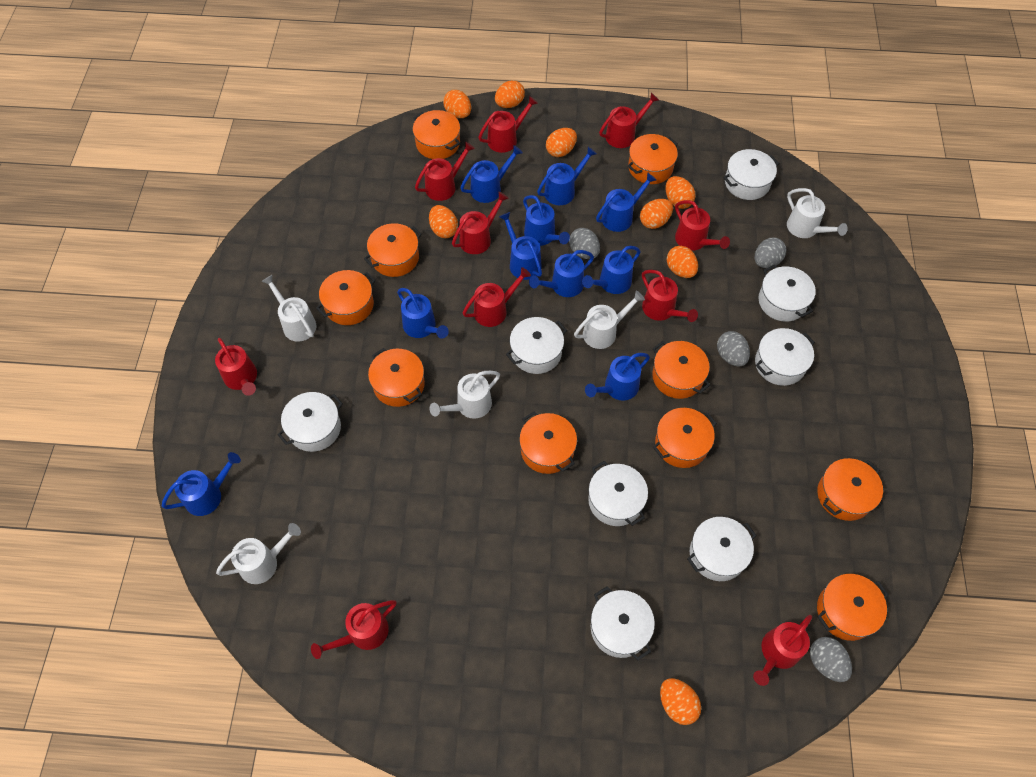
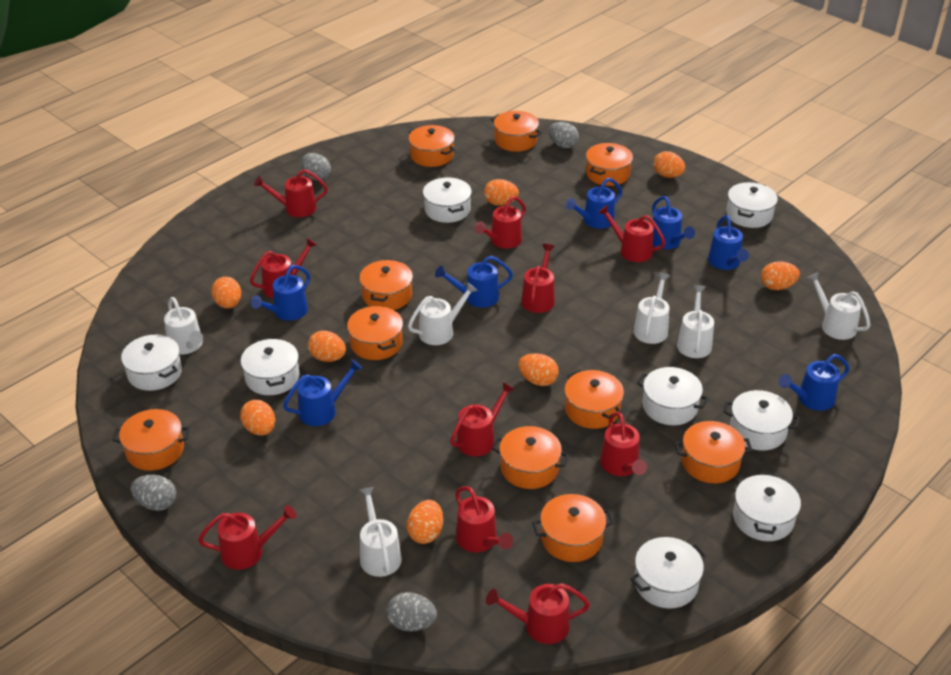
blue watering can: [162,452,241,516] [397,288,449,339] [460,145,523,203] [499,212,542,280] [523,195,570,246] [529,250,594,297] [537,147,597,205] [582,246,640,294] [585,353,650,401] [596,172,656,232] = 10 -> [251,265,310,321] [283,359,363,426] [435,256,513,308] [566,178,622,229] [652,196,695,249] [708,215,749,270] [779,354,850,411] = 7
white watering can: [216,523,301,584] [261,275,316,342] [430,371,500,419] [574,291,645,349] [787,188,848,238] = 5 -> [164,297,203,354] [359,487,402,577] [408,282,478,345] [633,273,670,344] [677,285,714,358] [807,272,870,340] = 6

